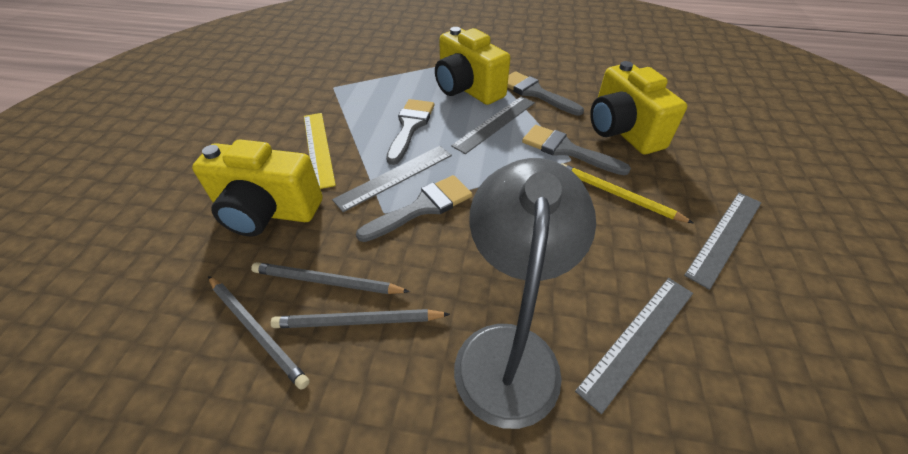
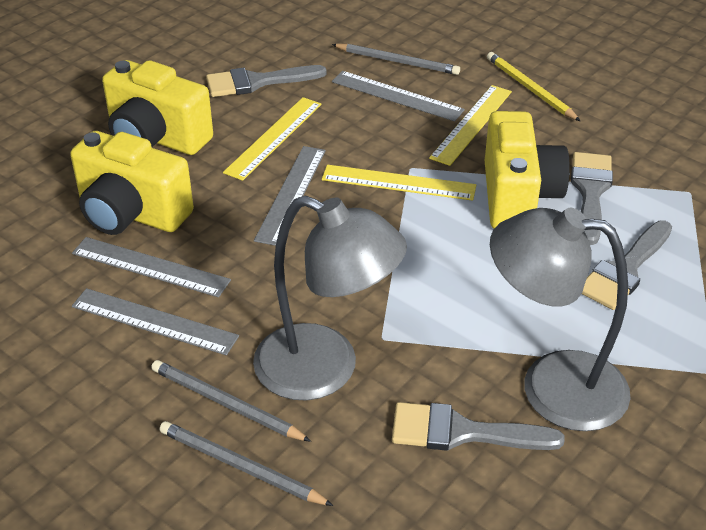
grey lamp: [454,158,596,429] = 1 -> [253,195,407,400] [490,208,631,431] = 2
yellow ruler: [304,113,336,189] = 1 -> [223,97,322,181] [322,165,476,201] [429,85,512,166] = 3

